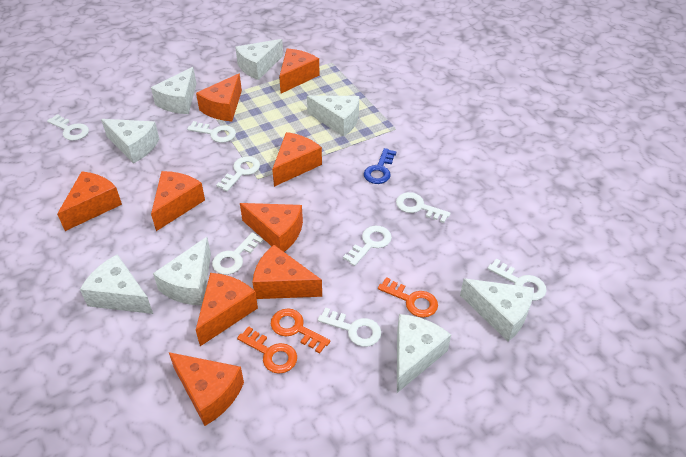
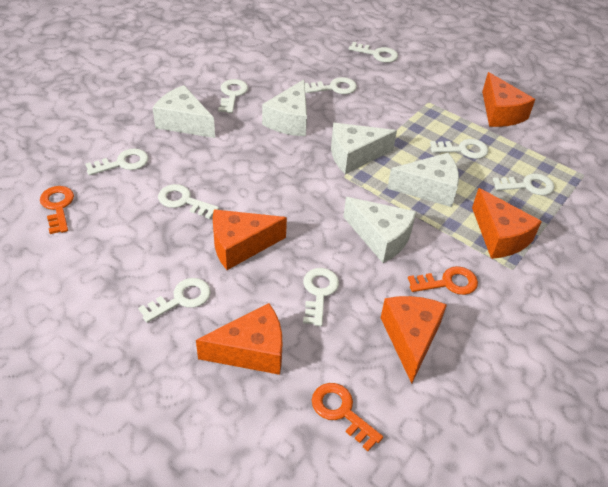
blue key: [364,148,396,184] = 1 -> none = 0
orange cheese: [57,171,122,231] [151,171,205,231] [169,352,244,426] [196,73,242,121] [196,273,258,346] [240,203,303,252] [253,245,322,299] [272,132,322,187] [279,49,320,93] = 9 -> [196,303,282,375] [213,209,287,270] [381,296,447,384] [472,188,542,259] [482,72,535,127] = 5
white cheese: [80,254,153,314] [101,119,159,164] [151,67,196,114] [153,237,211,305] [235,39,283,80] [307,95,359,137] [397,314,451,393] [460,279,534,341] = 8 -> [153,85,215,138] [262,79,307,136] [331,123,397,174] [343,197,416,263] [387,153,459,207] = 5
white key: [47,114,89,141] [187,121,236,143] [212,232,263,275] [216,156,260,191] [318,308,381,347] [343,226,392,266] [396,192,450,223] [487,259,547,301] = 8 -> [85,148,148,176] [138,278,211,323] [158,184,219,219] [218,79,248,113] [303,268,339,326] [305,77,357,94] [349,42,398,63] [430,139,489,159] [493,173,554,195] = 9

